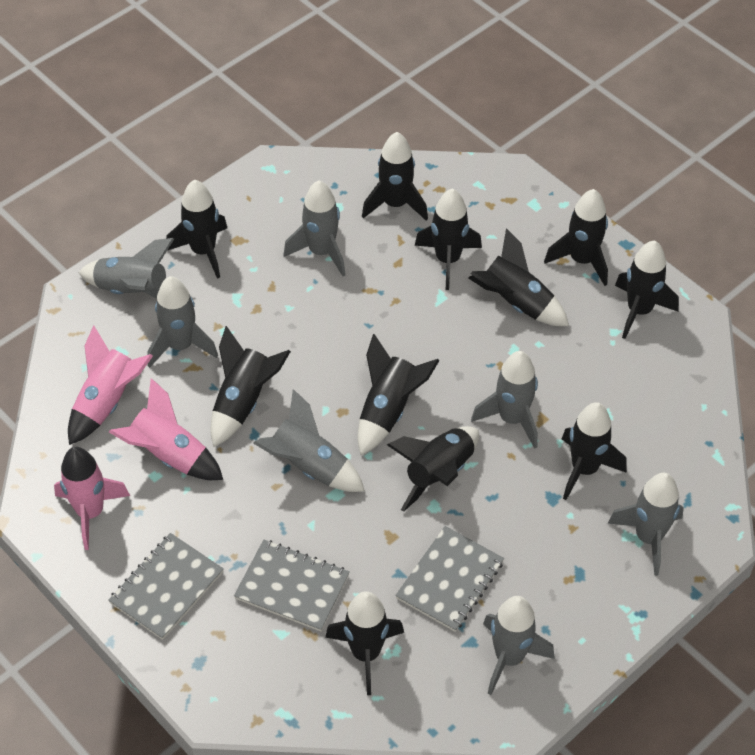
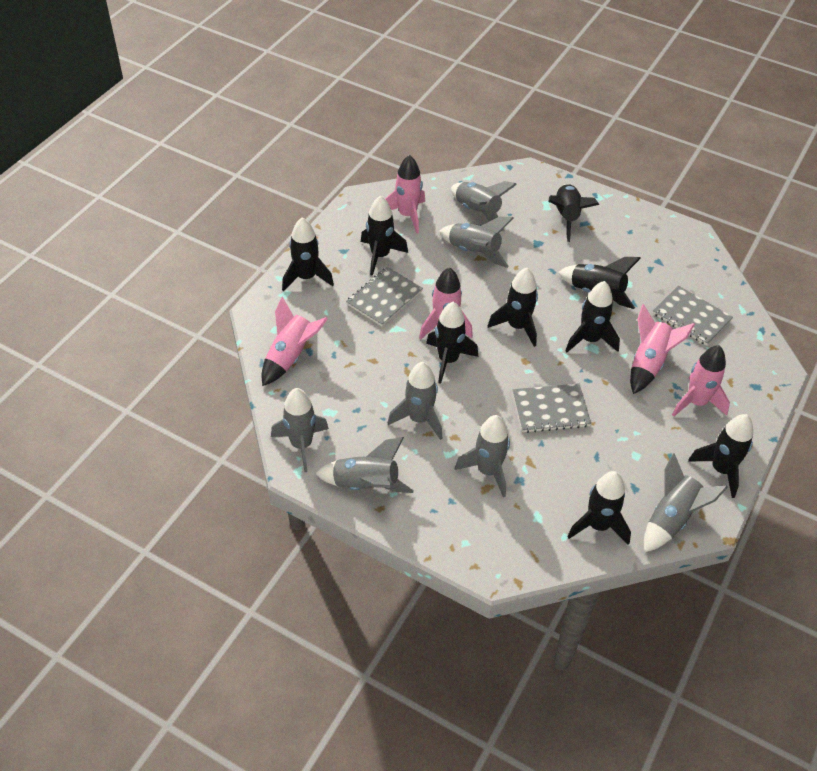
black rocket: [166,180,227,279] [210,326,291,447] [325,591,404,695] [358,334,440,455] [362,132,428,221] [387,426,479,512] [415,188,482,290] [468,228,569,326] [544,189,608,286] [562,402,627,500] [615,240,679,339] = 11 -> [282,218,334,292] [361,196,408,276] [426,302,478,384] [488,268,538,347] [548,184,599,242] [558,257,641,309] [565,281,620,352] [567,471,631,545] [688,414,753,498] = 9
pink rocket: [54,447,130,550] [68,325,153,445] [109,378,223,480] = 3 -> [262,296,328,386] [385,155,425,234] [419,267,473,340] [630,304,695,394] [672,345,730,417] = 5

